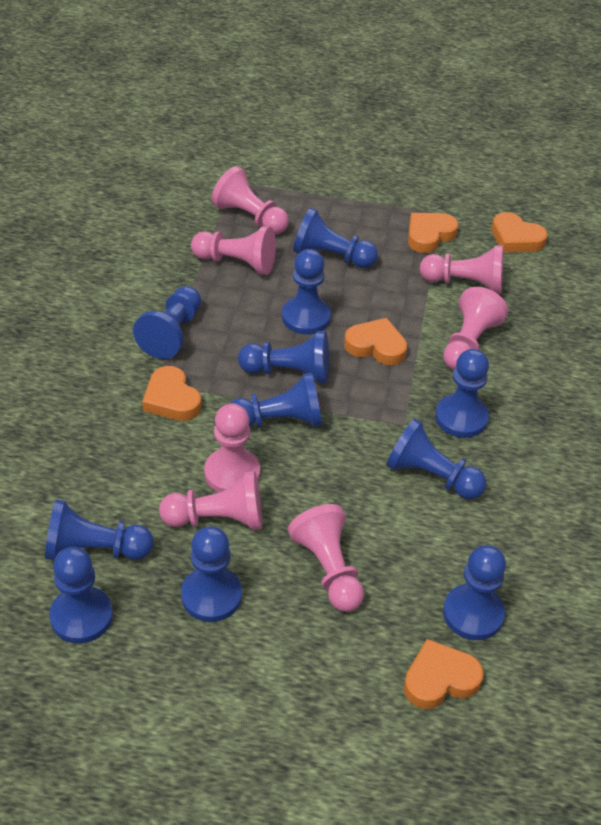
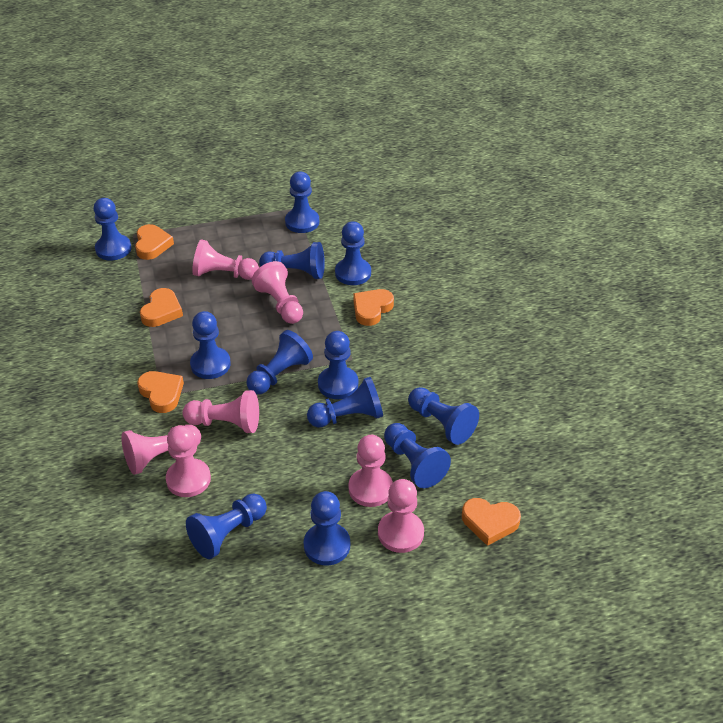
blue pawn: [45,500,154,560] [49,547,113,644] [133,286,201,359] [181,526,242,622] [230,372,322,428] [238,331,329,383] [282,249,331,335] [293,208,378,268] [386,418,486,499] [435,349,489,438] [443,545,506,640] = 11 -> [94,198,131,260] [186,494,267,559] [190,311,231,379] [246,330,313,394] [259,242,325,279] [285,172,319,233] [303,491,350,566] [307,377,383,427] [318,331,358,399] [335,221,371,285] [384,423,451,488] [408,387,479,445] = 12

